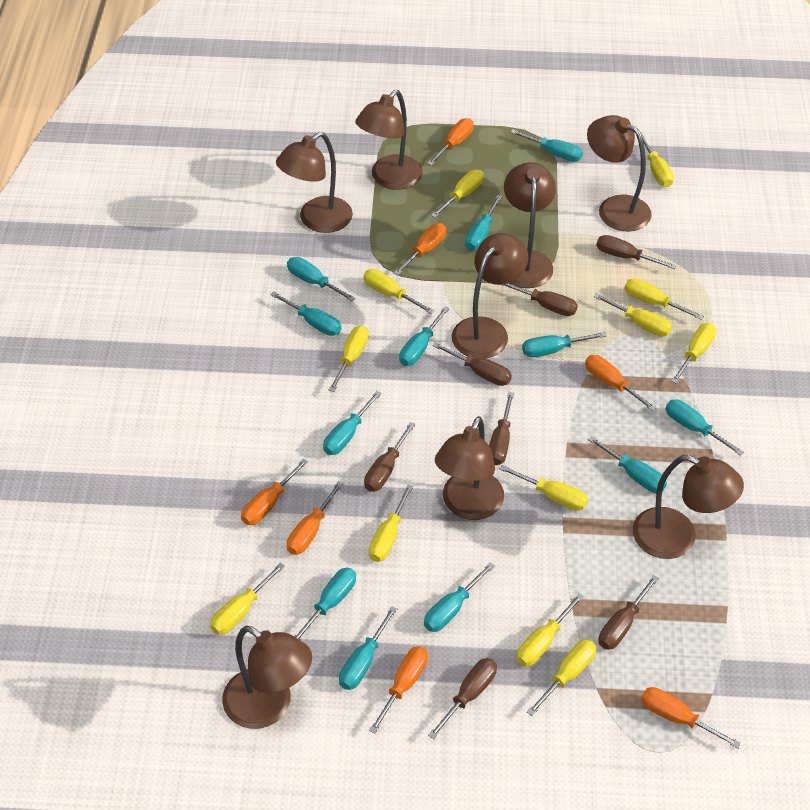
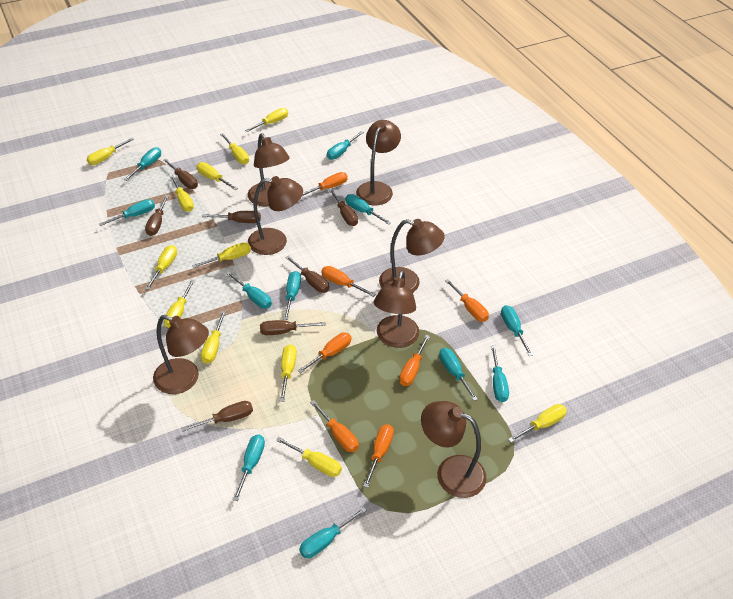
brown lamp: [222,626,312,729] [276,132,353,233] [355,90,423,190] [435,416,504,520] [452,233,528,359] [504,162,556,288] [587,115,652,231] [633,455,744,559] = 8 -> [153,315,209,394] [248,133,289,207] [248,176,303,255] [356,120,401,205] [374,271,419,348] [379,219,445,293] [421,401,486,498] = 7
turquoise screwdriver: [270,291,341,336] [287,257,355,301] [294,568,356,640] [323,391,382,455] [339,606,397,690] [399,306,450,366] [424,562,495,632] [465,195,502,251] [511,130,583,162] [522,332,607,357] [588,436,667,493] [666,399,744,456] = 12 -> [99,199,155,226] [124,147,161,181] [226,272,272,309] [233,435,265,501] [283,271,301,320] [299,507,367,558] [327,131,364,160] [345,194,391,225] [439,348,478,401] [491,346,509,402] [501,305,533,356] = 11

